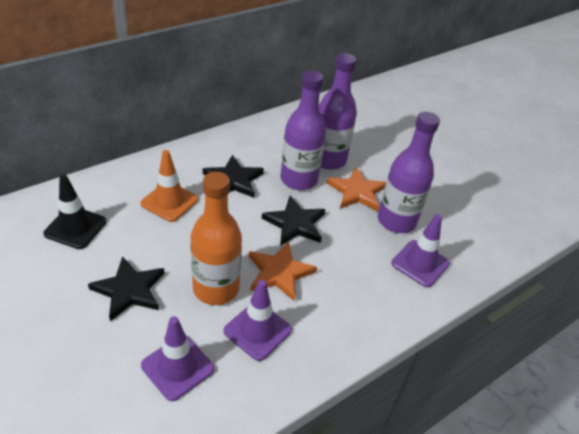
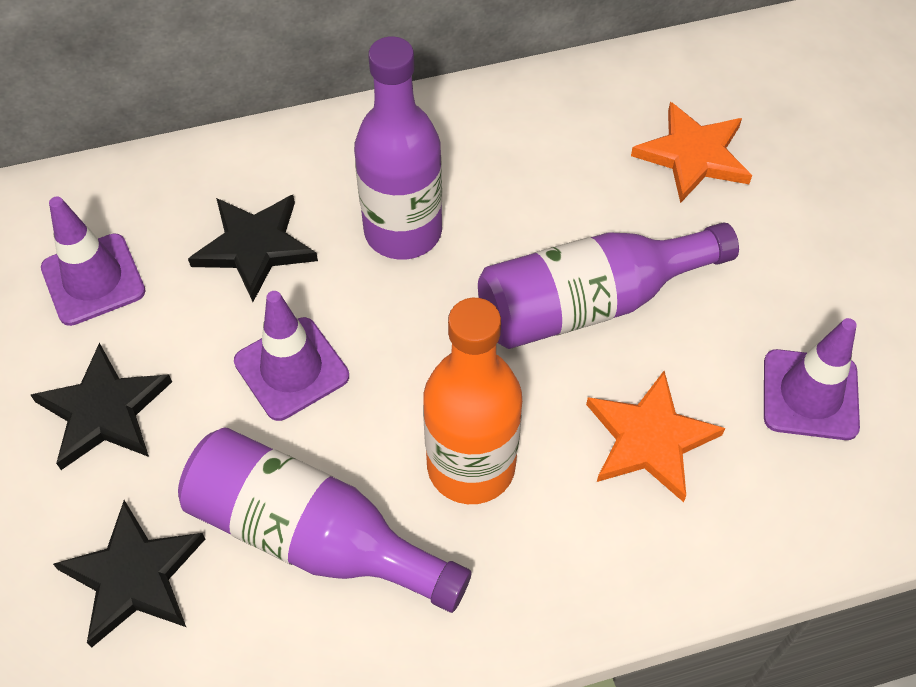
black traffic cone: [43,174,106,249] = 1 -> none = 0
orange traffic cone: [140,150,198,222] = 1 -> none = 0

